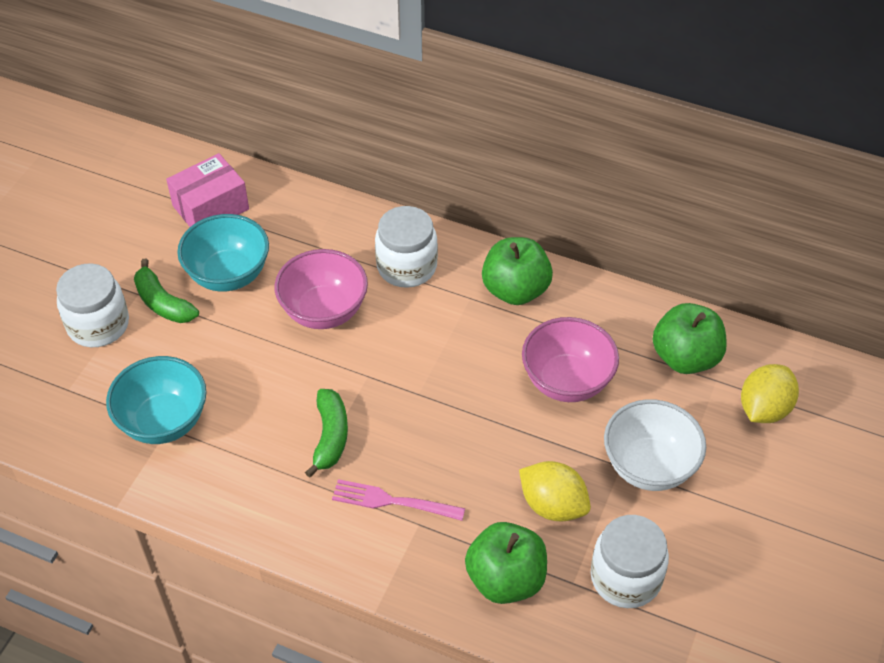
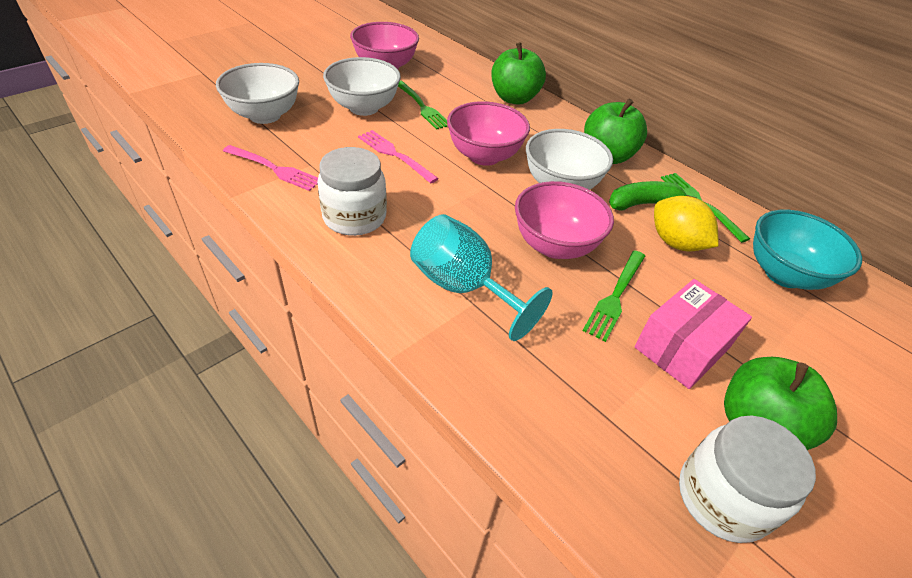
green banana: [134,259,199,323] [305,389,348,478] = 2 -> [609,181,696,211] = 1
green fork: none = 0 -> [398,81,447,130] [583,250,645,342] [661,173,750,243] = 3
pink bowl: [274,249,368,329] [522,317,619,402] = 2 -> [350,22,419,69] [447,101,530,166] [515,181,614,259] = 3
pink fork: [332,479,465,521] = 1 -> [223,145,318,191] [358,130,439,183] = 2
turquoise bowl: [106,356,207,444] [177,214,269,292] = 2 -> [753,210,862,290] = 1
turquoise goblet: none = 0 -> [410,214,553,341] = 1
white bowl: [604,399,706,491] = 1 -> [216,63,299,124] [323,57,401,116] [526,129,613,190] = 3
white jar: [56,263,129,347] [375,206,438,288] [591,515,669,608] = 3 -> [317,147,387,236] [679,415,816,543] = 2
yellow lemon: [519,461,591,522] [741,364,799,423] = 2 -> [654,196,719,251] = 1

